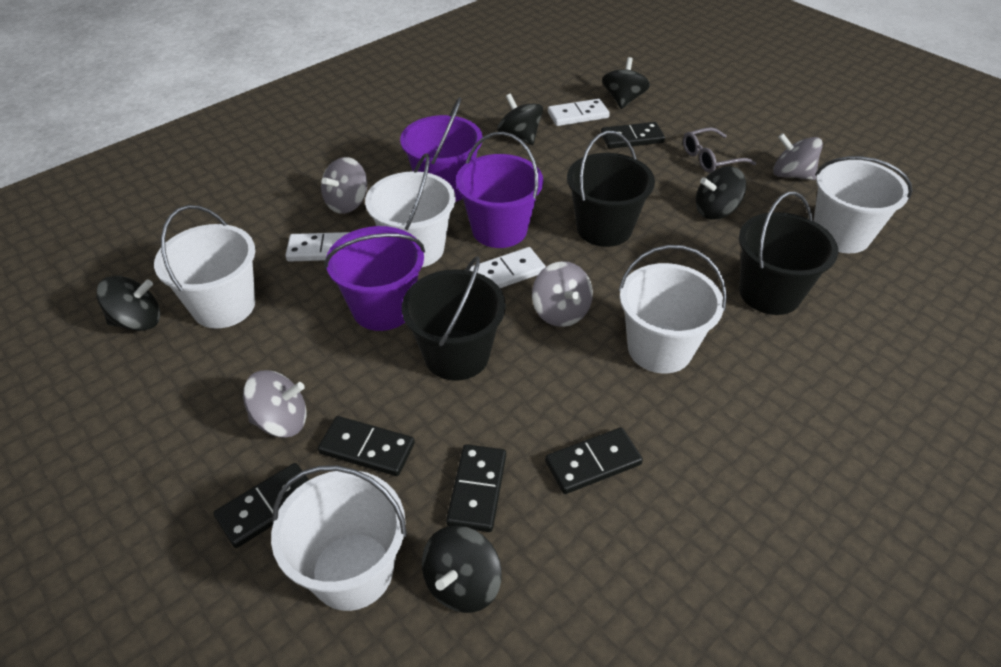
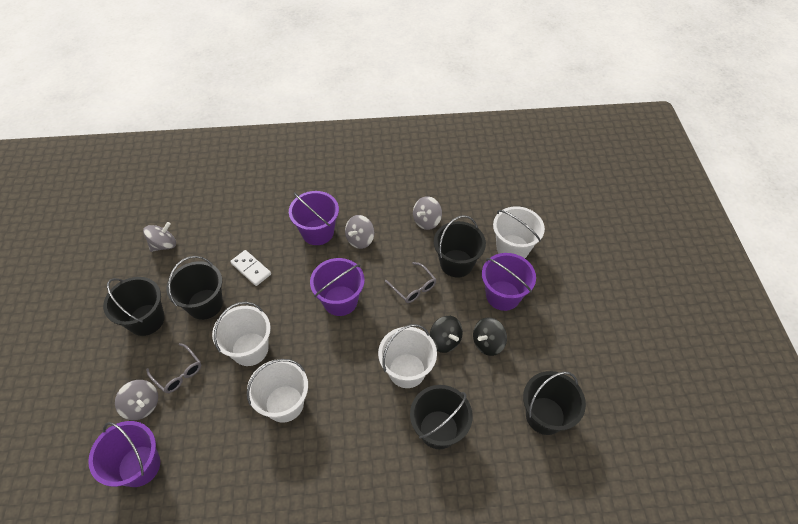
black bucket: [402,256,506,381] [567,131,655,247] [739,191,838,315] = 3 -> [103,277,165,336] [166,256,223,320] [410,385,473,449] [434,215,486,278] [523,371,586,435] = 5
black domino: [213,463,309,548] [318,416,415,476] [446,444,506,532] [545,427,643,494] [601,122,665,149] = 5 -> none = 0
black spinning top: [96,276,160,331] [422,525,502,613] [497,94,543,145] [602,57,650,109] [696,166,746,220] = 5 -> [430,316,463,353] [473,318,507,356] = 2
grey glasses: [683,127,756,173] = 1 -> [146,343,201,393] [385,262,437,303] = 2
purple bucket: [324,226,425,331] [400,97,483,202] [456,132,543,248] = 3 -> [88,421,160,487] [289,191,339,245] [310,258,364,316] [482,253,536,311] = 4
white bucket: [154,205,255,328] [271,465,407,611] [365,153,456,267] [619,245,727,373] [814,156,913,253] = 5 -> [212,302,271,366] [247,359,308,423] [378,324,437,388] [493,206,545,258] = 4
white domino: [285,232,350,262] [469,247,546,288] [548,99,610,126] = 3 -> [230,250,271,286] = 1

